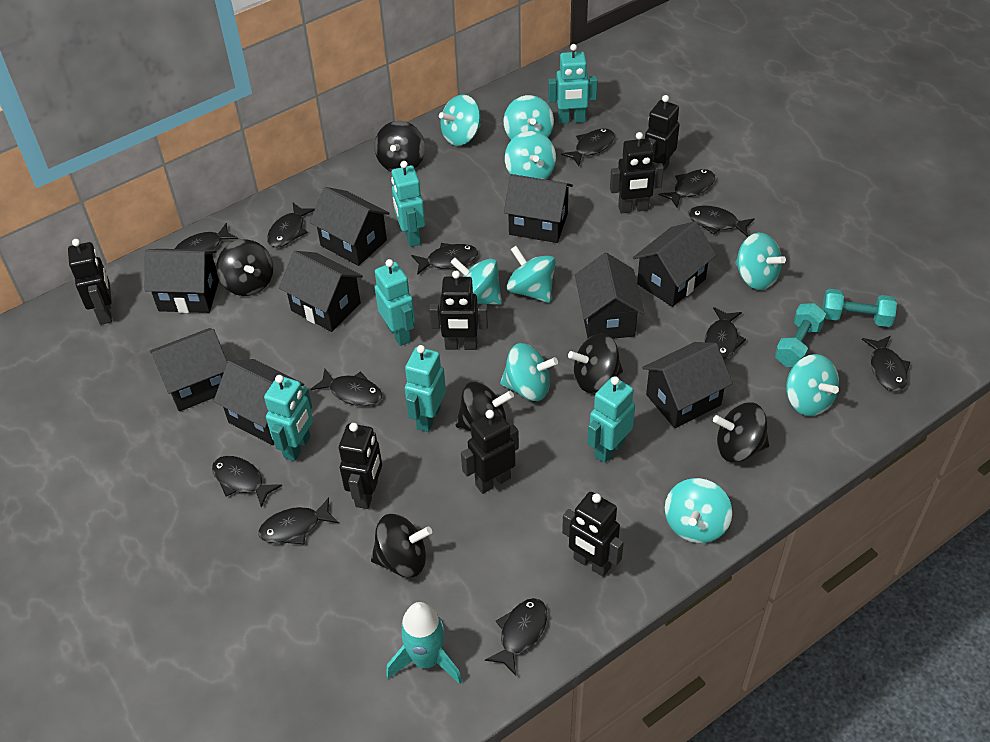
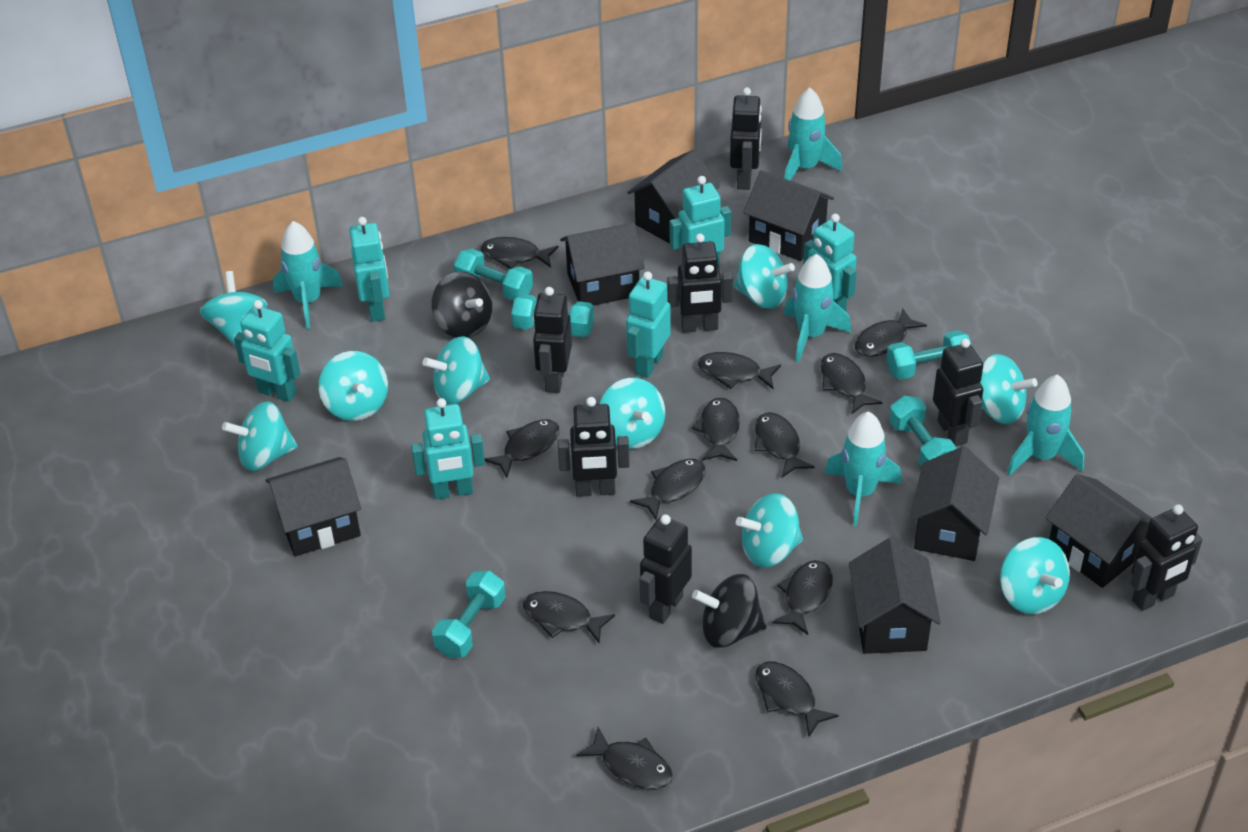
black house: [145,249,219,313] [150,328,227,411] [213,359,304,445] [279,251,363,332] [309,187,390,266] [504,174,573,243] [575,253,644,339] [633,221,716,307] [642,342,733,428] = 9 -> [265,457,361,556] [560,222,645,306] [627,149,720,244] [743,170,834,261] [849,537,941,654] [910,446,999,561] [1046,474,1152,588] = 7
black spinning top: [216,240,273,296] [371,514,432,578] [374,121,425,172] [456,382,514,431] [568,333,623,393] [713,402,769,462] = 6 -> [431,271,492,338] [692,574,766,648] = 2
turquoise dumbbell: [775,303,826,367] [822,289,897,327] = 2 -> [432,571,506,658] [454,249,533,301] [511,294,594,337] [886,330,972,380] [889,396,957,467] = 5
turquoise rocket: [386,602,462,684] = 1 -> [273,221,343,329] [784,88,842,181] [784,254,851,362] [824,411,902,526] [1007,374,1084,476] = 5

